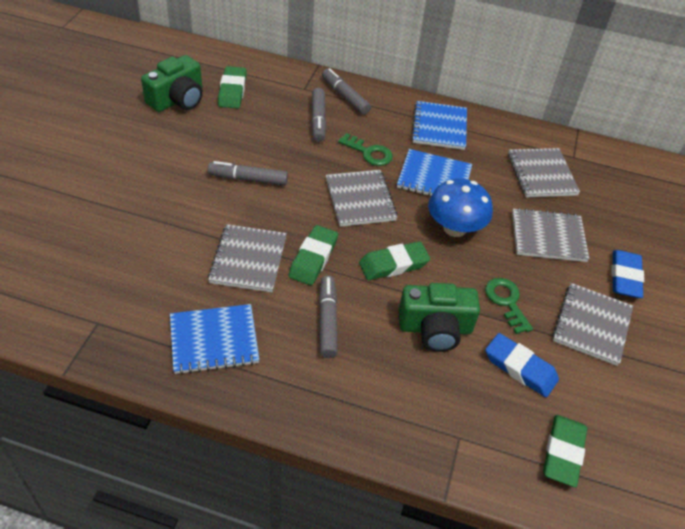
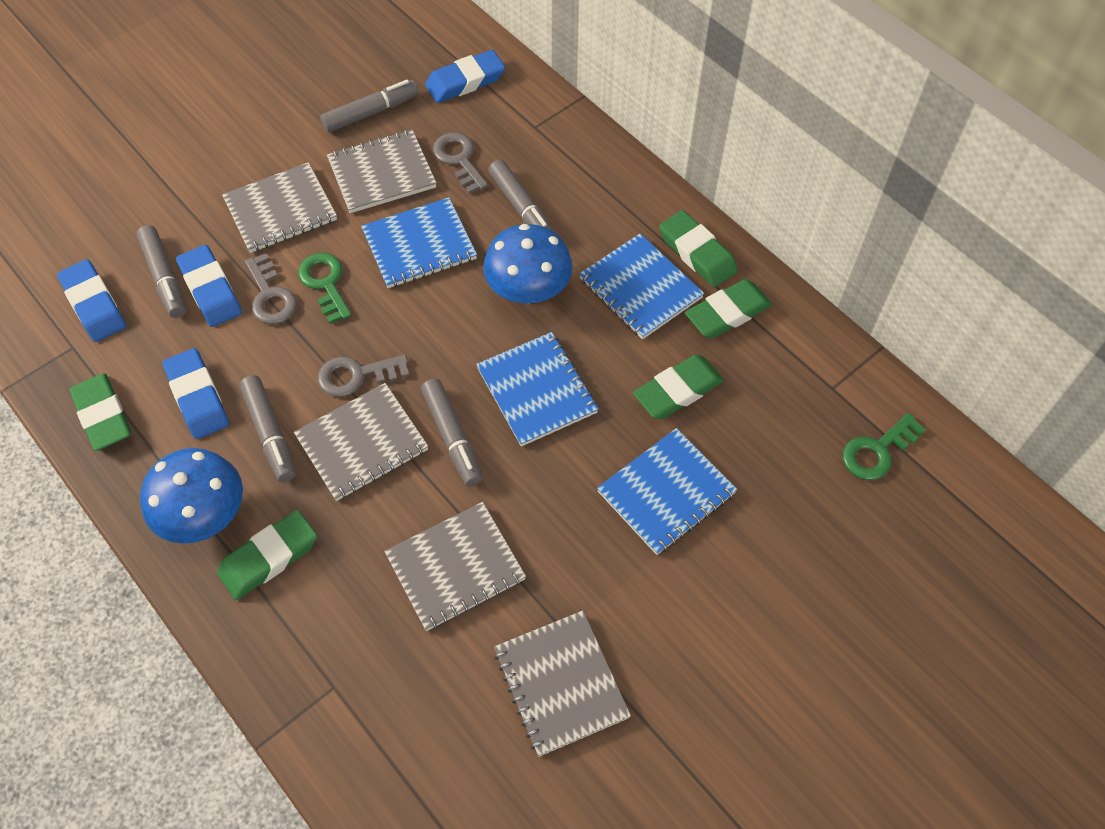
blue eraser: [485,333,559,397] [612,250,644,298] = 2 -> [57,259,126,342] [163,348,229,439] [176,245,242,327] [425,50,505,103] = 4
blue mushroom: [428,179,493,237] = 1 -> [140,448,243,544] [483,224,573,304] = 2
blue notebook: [170,304,260,375] [397,149,472,196] [411,101,467,150] = 3 -> [361,197,477,288] [476,332,599,447] [579,233,704,340] [597,428,737,555] = 4
green camera: [141,55,203,112] [399,283,480,352] = 2 -> none = 0
green eraser: [218,66,247,108] [289,225,338,285] [359,241,430,280] [543,415,587,487] = 4 -> [69,373,131,451] [217,510,317,600] [633,355,724,419] [659,210,738,287] [685,279,772,339] = 5
grey key: none = 0 -> [245,253,297,324] [318,355,409,397] [433,132,488,194] = 3
grey marker: [208,161,288,186] [311,88,326,142] [319,276,338,358] [322,68,371,115] = 4 -> [137,225,186,318] [239,375,296,482] [320,80,419,132] [421,379,483,487] [488,160,555,232] = 5

